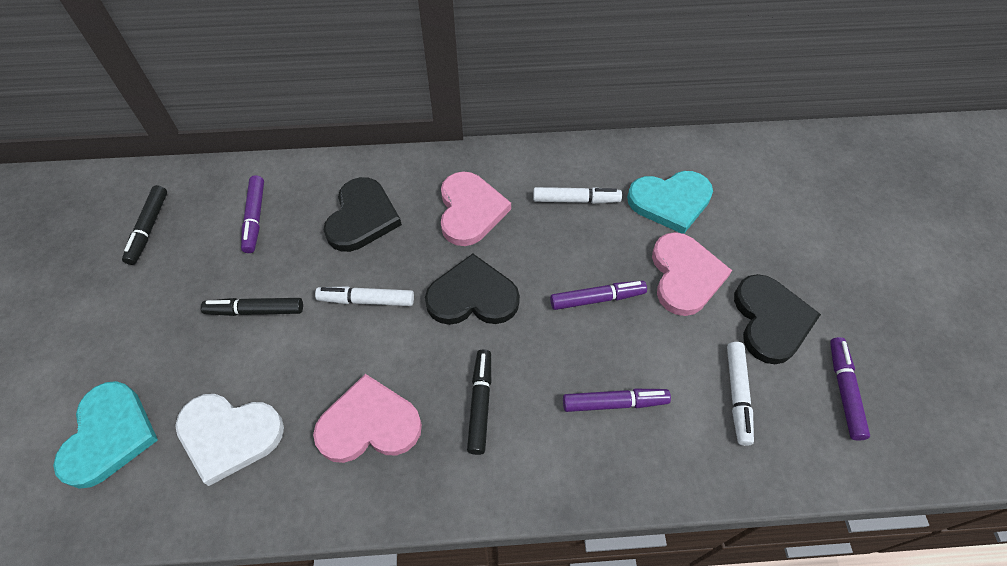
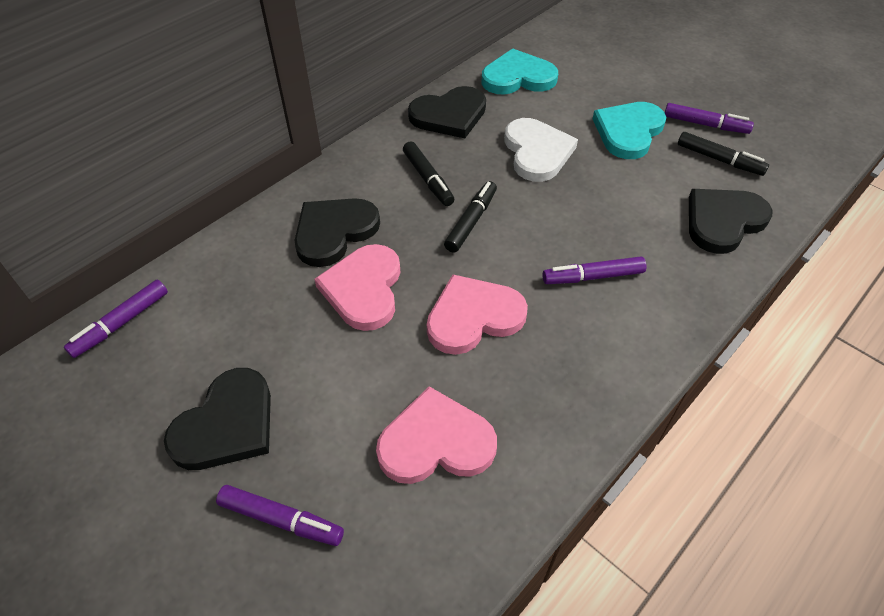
black heart: [324,177,402,252] [425,254,520,325] [734,274,821,364] = 3 -> [164,368,271,470] [295,198,380,267] [408,86,486,138] [689,189,772,254] = 4
white marker: [315,286,414,306] [533,187,622,204] [727,342,754,446] = 3 -> none = 0

